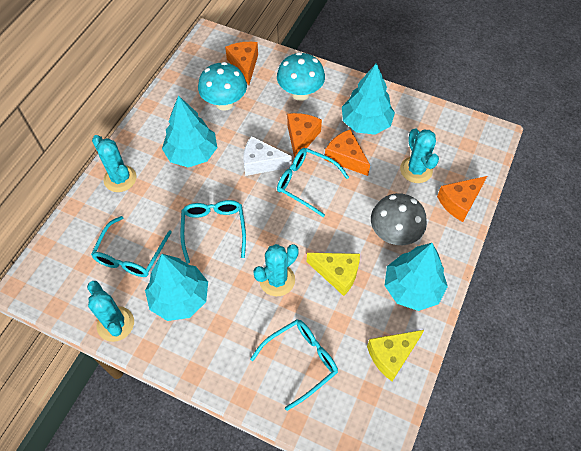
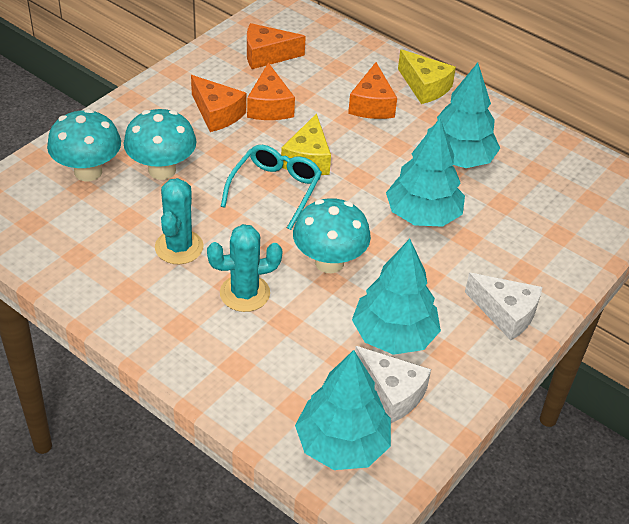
grey mushroom: [371,193,427,245] = 1 -> none = 0
turquoise cactus: [87,281,134,342] [92,135,137,192] [253,244,299,296] [400,128,439,183] = 4 -> [155,178,204,264] [207,224,282,312] = 2
turquoise glasses: [91,216,172,277] [180,200,246,263] [250,319,338,411] [277,148,349,217] = 4 -> [221,145,322,230] = 1
turquoise mushroom: [198,62,247,111] [277,52,325,101] = 2 -> [47,109,121,182] [124,109,197,180] [293,198,371,273] = 3
white cheese: [243,136,292,176] = 1 -> [355,346,431,423] [465,273,542,340] = 2

